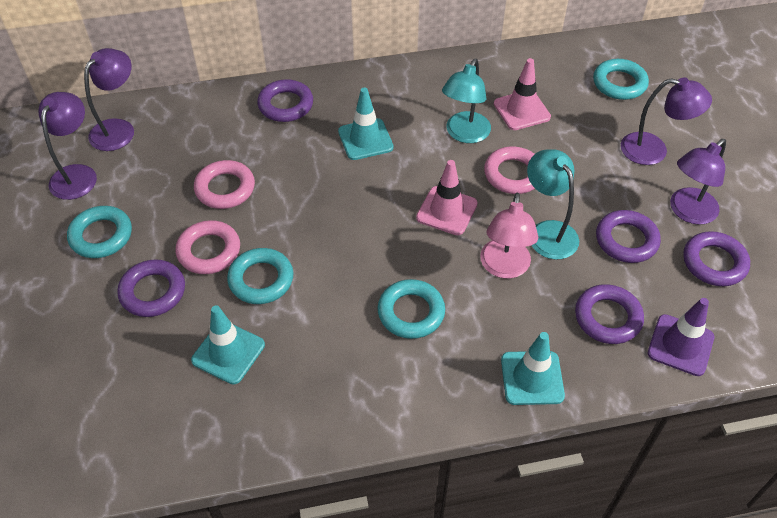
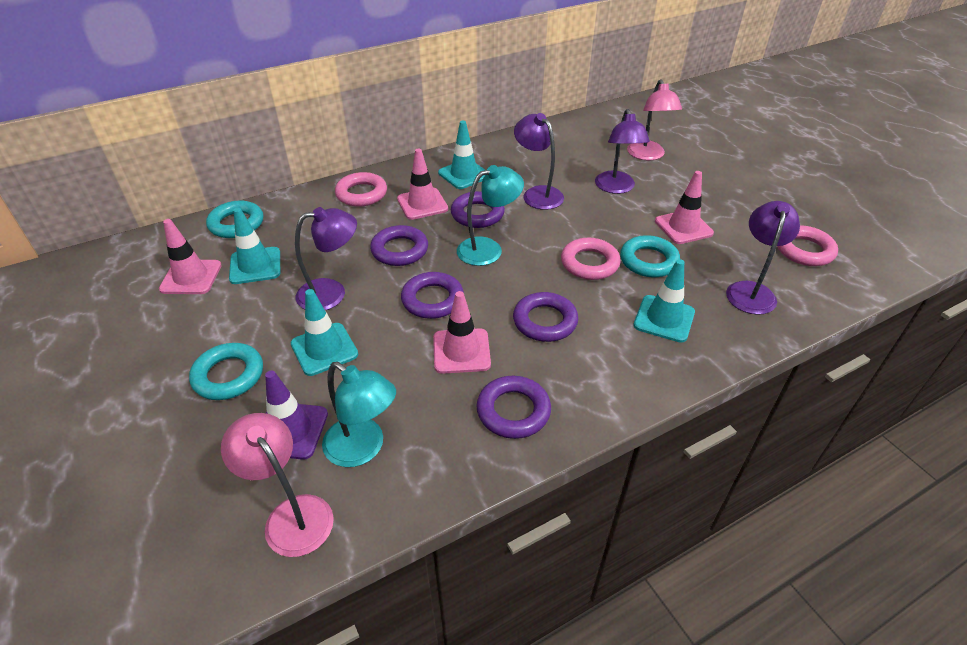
pink lamp: [480,192,538,278] = 1 -> [221,413,334,557] [627,79,682,160] = 2
pink traffic cone: [416,160,478,235] [494,58,551,130] = 2 -> [159,219,221,294] [397,149,448,220] [433,291,491,374] [655,171,714,244] = 4
turquoise ring: [67,206,132,258] [227,248,293,304] [377,279,445,339] [593,59,649,100] = 4 -> [189,343,263,400] [206,201,263,238] [620,235,680,277] = 3
turquoise traffic cone: [191,305,265,385] [338,88,394,160] [501,332,565,405] = 3 -> [229,208,280,284] [290,289,358,376] [438,121,485,189] [633,259,695,342] = 4

